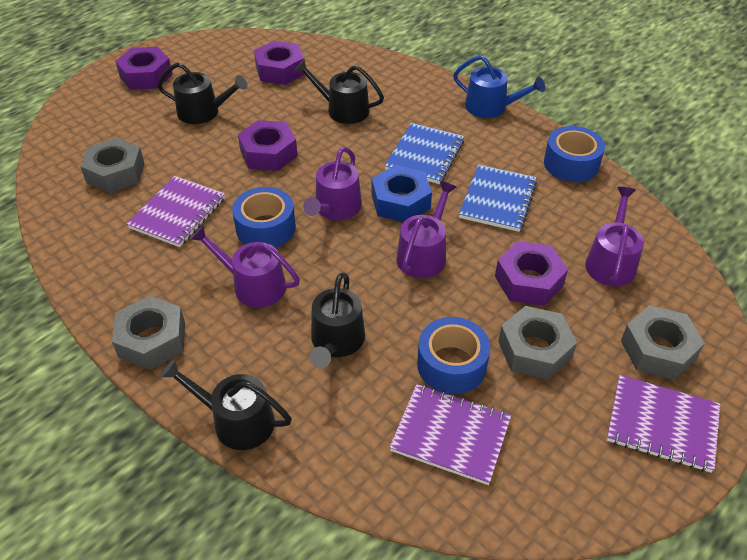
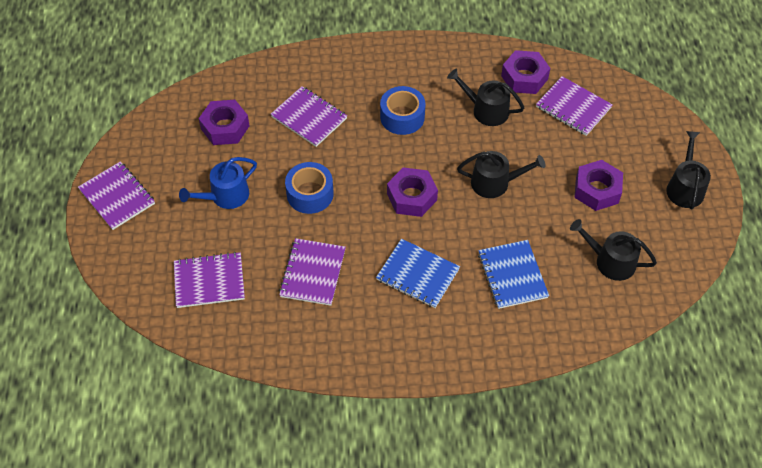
blue nut: [372,165,432,222] = 1 -> none = 0
blue tape: [232,187,296,248] [417,317,490,394] [544,126,605,182] = 3 -> [285,162,334,214] [380,86,426,135] = 2
grey nut: [80,137,145,193] [112,296,185,370] [498,306,577,380] [621,305,705,380] = 4 -> none = 0
purple notebook: [127,176,225,247] [389,384,511,485] [607,375,720,473] = 3 -> [78,161,155,230] [174,252,245,308] [271,86,347,147] [279,238,346,306] [536,76,613,136] = 5
purple watering can: [190,226,300,308] [303,147,362,220] [396,181,457,278] [585,187,644,286] = 4 -> none = 0

